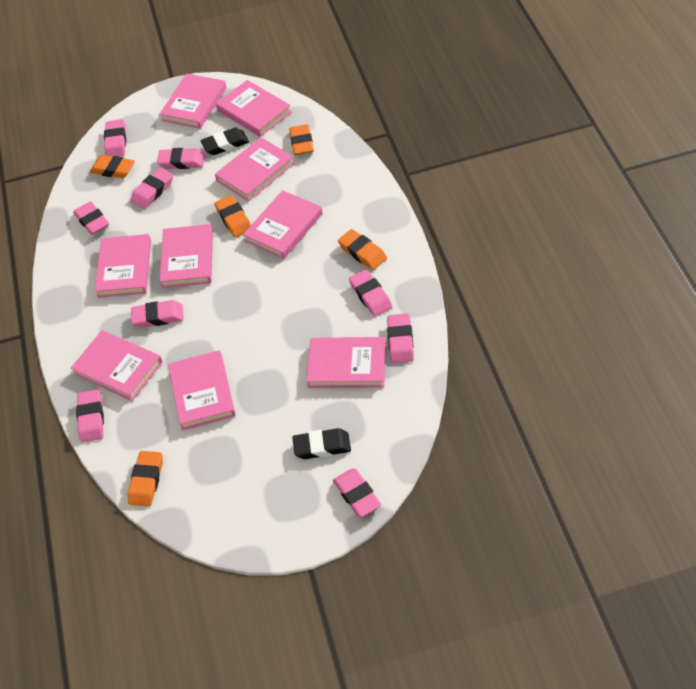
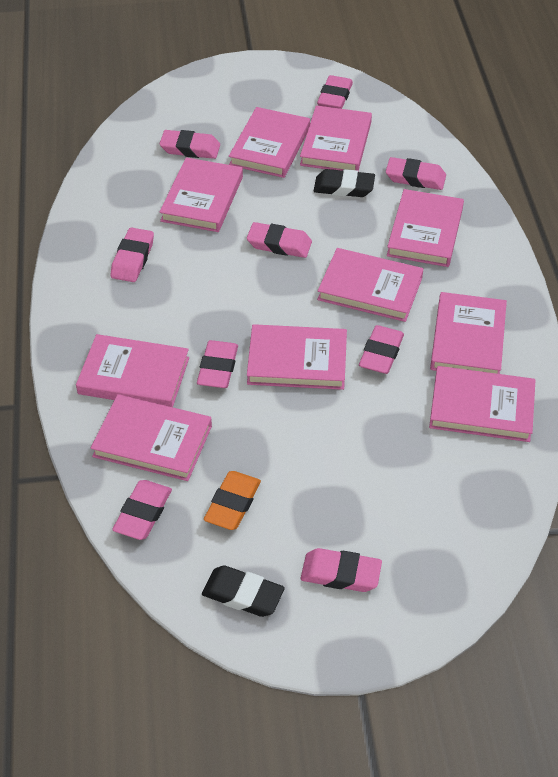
orange eraser: [90,155,135,178] [128,451,163,507] [214,195,251,238] [289,124,314,155] [338,229,387,270] = 5 -> [204,471,261,530] = 1
pink book: [71,330,163,401] [94,234,151,298] [160,73,227,129] [160,224,213,288] [168,350,236,430] [215,137,294,202] [216,80,292,137] [243,190,323,259] [306,337,386,388] = 9 -> [76,334,189,407] [91,394,212,481] [159,157,243,232] [229,107,310,178] [247,324,347,390] [300,105,372,171] [317,248,423,322] [387,189,464,267] [429,366,536,442] [430,292,507,374] = 10

